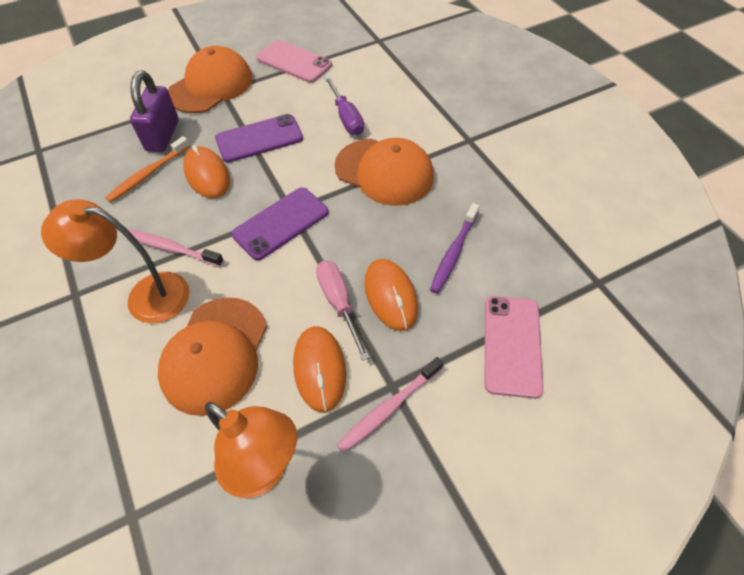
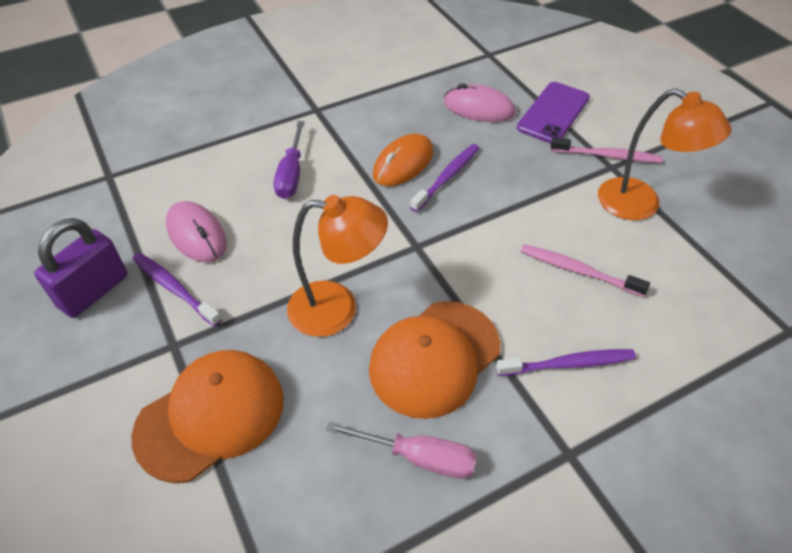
orange cap: [158,297,267,416] [168,46,253,113] [334,138,434,206] = 3 -> [131,350,284,483] [369,301,500,419] = 2
orange mouse: [183,145,230,199] [293,326,346,412] [364,259,418,331] = 3 -> [373,134,433,186] = 1
orange toothbrush: [105,136,190,203] = 1 -> none = 0
pink mouse: none = 0 -> [166,201,227,262] [444,83,516,122] = 2
pink phone: [256,40,332,83] [485,296,544,399] = 2 -> none = 0
purple phone: [215,114,303,163] [232,187,329,260] = 2 -> [517,82,590,143] = 1
purple toothbrush: [430,203,479,294] = 1 -> [132,252,222,327] [410,144,479,212] [496,349,636,376] = 3

